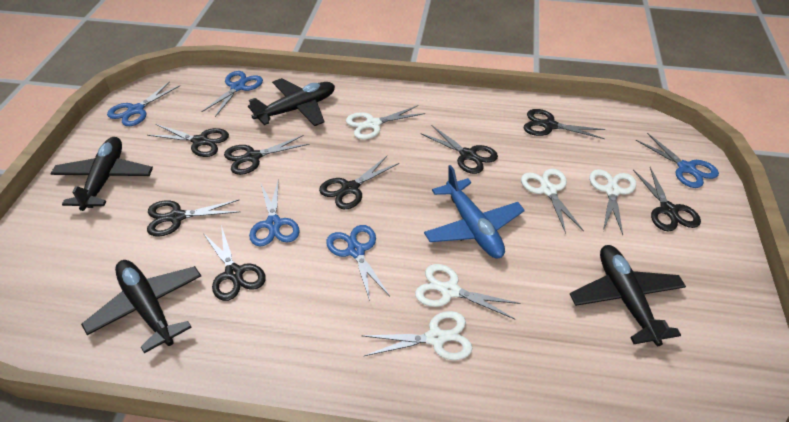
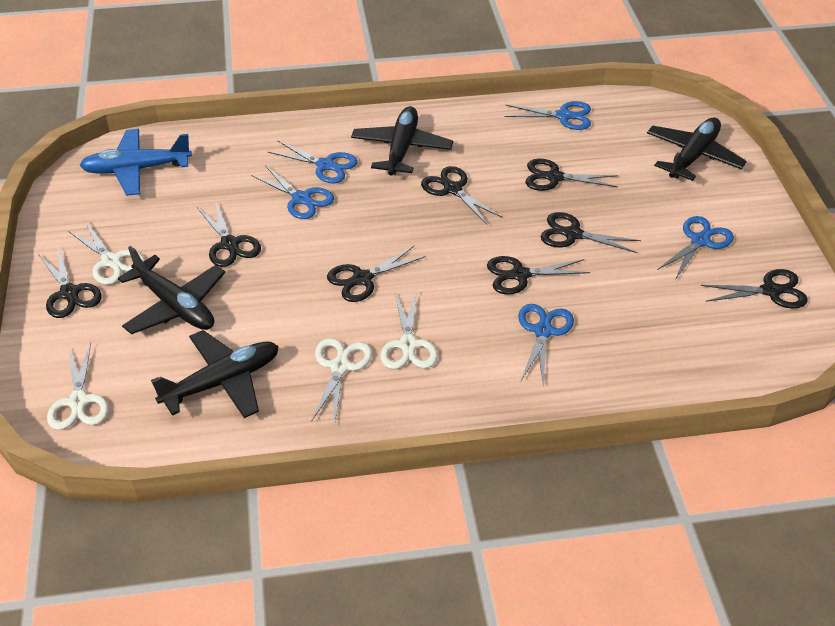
white scissors: [346,105,425,139] [361,311,473,360] [415,264,521,319] [521,169,584,233] [589,169,637,235] = 5 -> [47,343,109,430] [68,221,145,285] [311,338,372,423] [380,293,438,369] = 4

